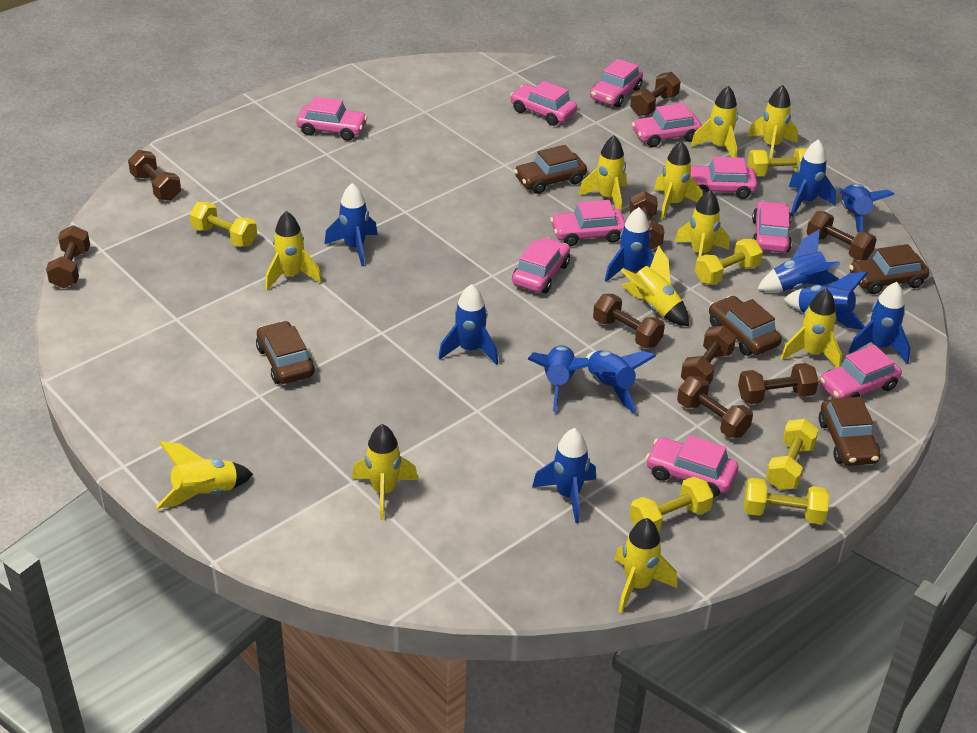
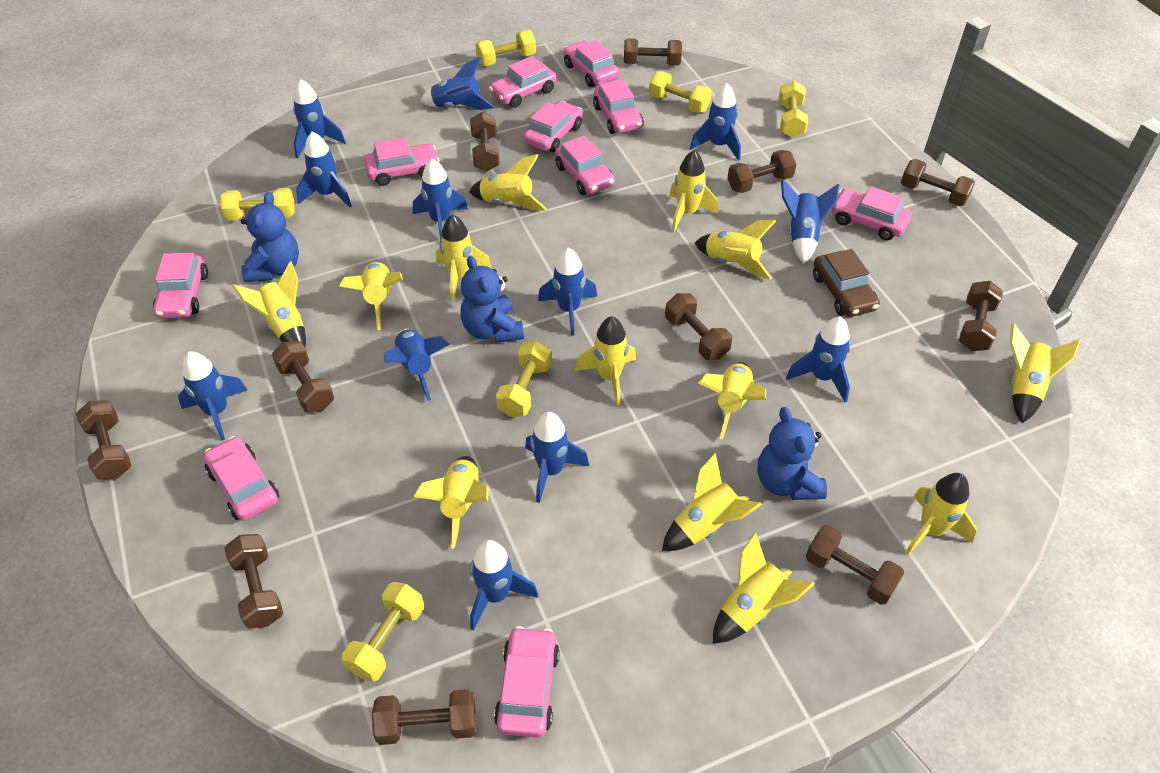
blue rocket: [325,183,378,266] [438,284,498,365] [528,345,591,412] [532,428,596,523] [586,350,656,413] [605,207,654,282] [757,229,840,292] [783,272,868,330] [789,139,836,216] [838,184,894,232] [848,282,911,364] = 11 -> [178,351,247,440] [293,79,346,159] [296,132,352,207] [384,329,450,401] [413,158,468,242] [420,57,495,110] [470,540,538,631] [525,412,589,503] [538,247,597,336] [690,83,741,161] [781,180,839,264] [786,316,850,402] = 12
blue teddy bear: none = 0 -> [241,192,299,282] [460,255,524,343] [758,407,827,500] = 3
brown car: [256,321,315,384] [514,145,587,194] [709,296,782,356] [819,397,880,466] [849,244,929,294] = 5 -> [813,249,880,317] = 1
brown dumbbell: [46,225,90,288] [128,150,181,201] [593,294,665,348] [629,191,664,249] [630,72,681,116] [677,376,753,438] [681,326,736,385] [738,363,819,404] [807,211,877,260] = 9 -> [76,401,131,480] [224,534,283,629] [272,341,334,412] [372,689,476,745] [470,112,500,171] [624,38,682,65] [665,293,732,360] [727,150,796,193] [806,525,904,605] [901,159,975,206] [959,281,1003,351] = 11
yellow rocket: [156,441,253,509] [265,211,322,290] [352,424,418,520] [578,136,627,211] [614,518,677,613] [620,245,689,326] [654,141,703,220] [675,190,729,257] [691,86,738,157] [747,85,798,158] [780,288,842,368] = 11 -> [232,261,306,347] [339,262,403,330] [413,456,489,548] [436,214,492,301] [469,154,547,211] [575,316,636,406] [662,453,762,551] [669,150,719,232] [695,220,776,279] [699,362,766,440] [713,532,815,644] [905,473,977,555] [1010,323,1080,423] = 13

